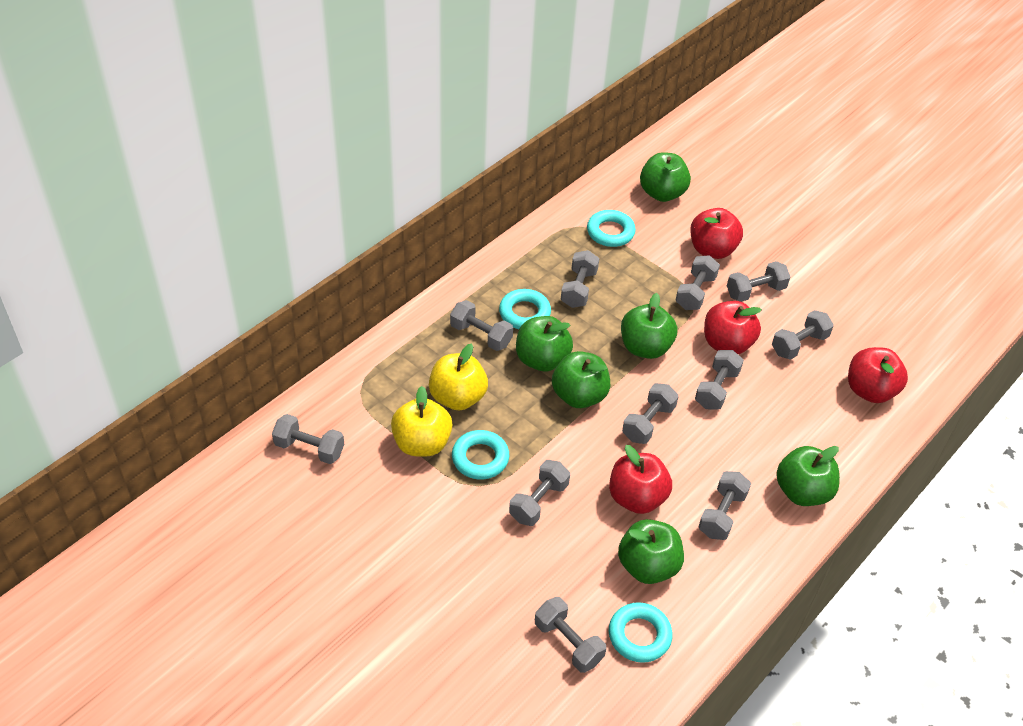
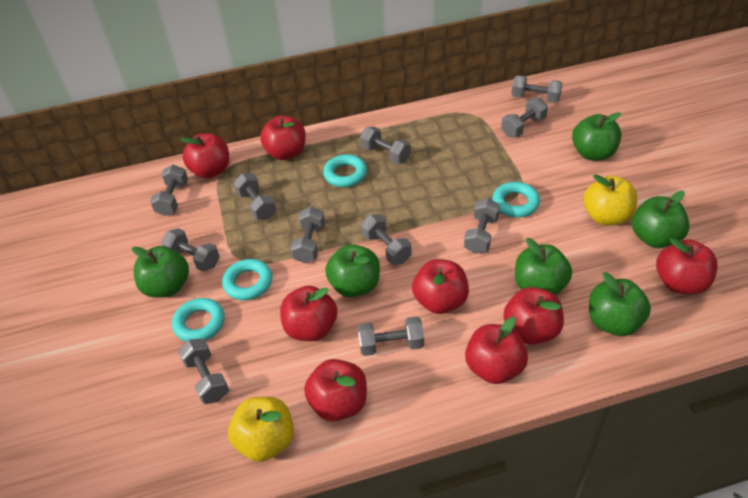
red apple: [609,445,672,514] [690,208,743,259] [704,301,762,354] [848,347,908,403] = 4 -> [180,133,229,178] [260,116,306,160] [280,286,337,341] [304,359,367,422] [412,259,469,314] [465,317,528,384] [503,287,564,345] [656,238,718,294] = 8

